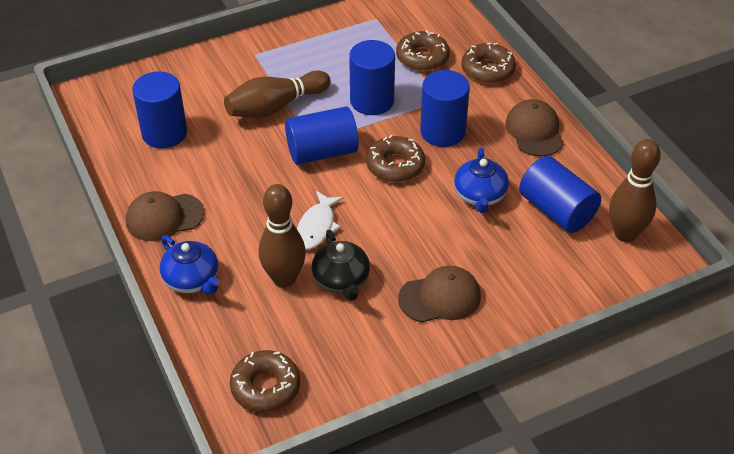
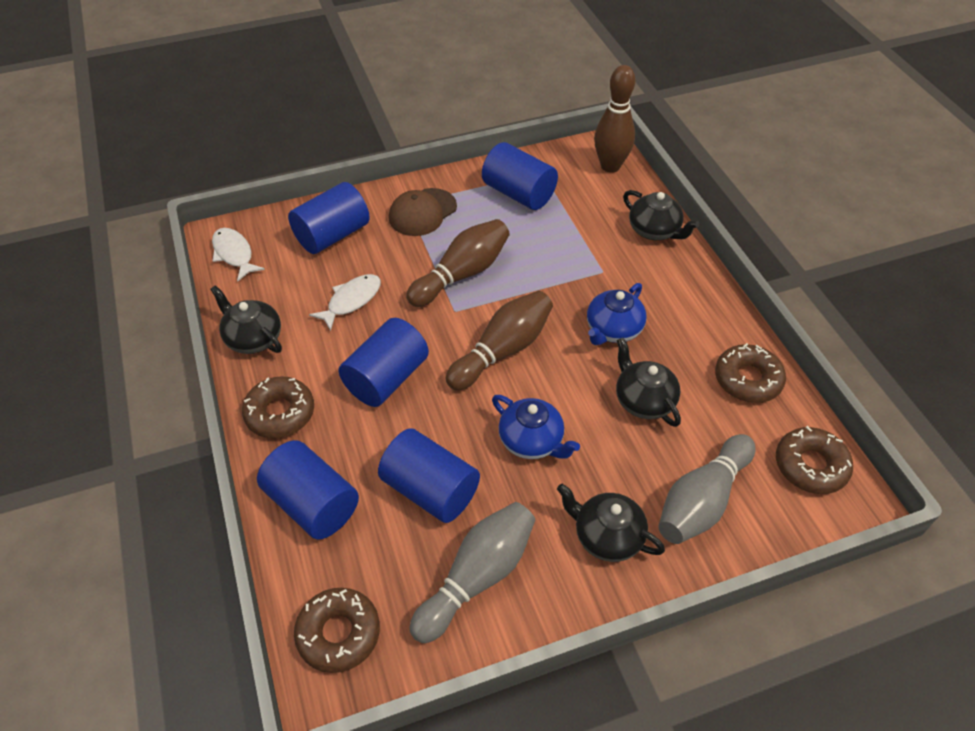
black teapot: [312,230,370,301] = 1 -> [210,285,282,354] [557,484,665,562] [616,338,681,427] [623,190,699,240] = 4
brown cap: [126,191,204,241] [398,266,481,323] [505,99,564,157] = 3 -> [389,188,457,236] = 1
grey bowling pin: none = 0 -> [410,502,535,643] [658,434,755,544] = 2
white fish: [297,191,344,249] = 1 -> [212,228,265,282] [309,274,381,331] = 2

